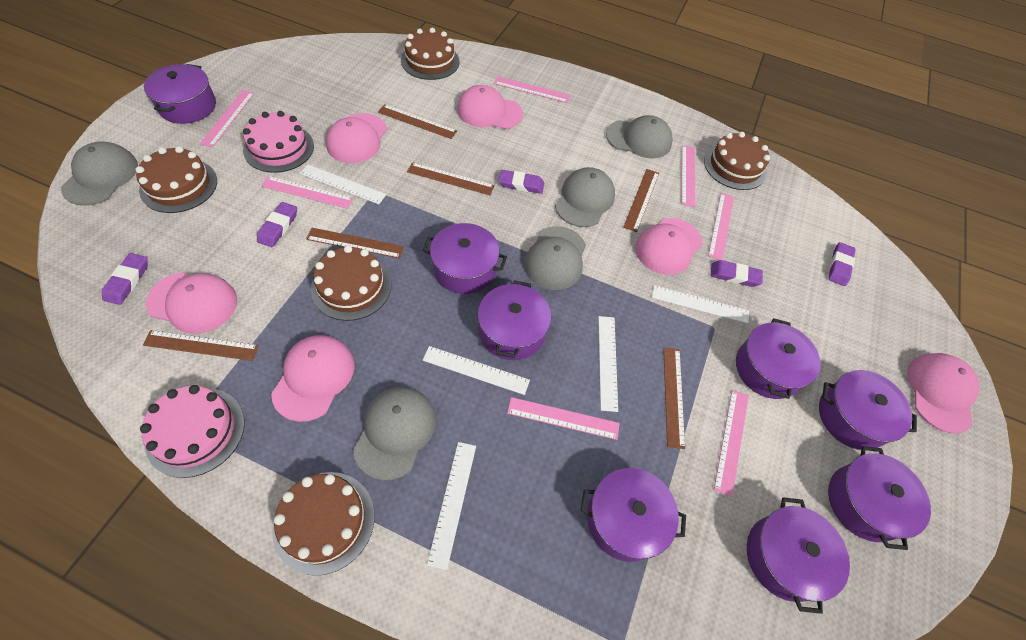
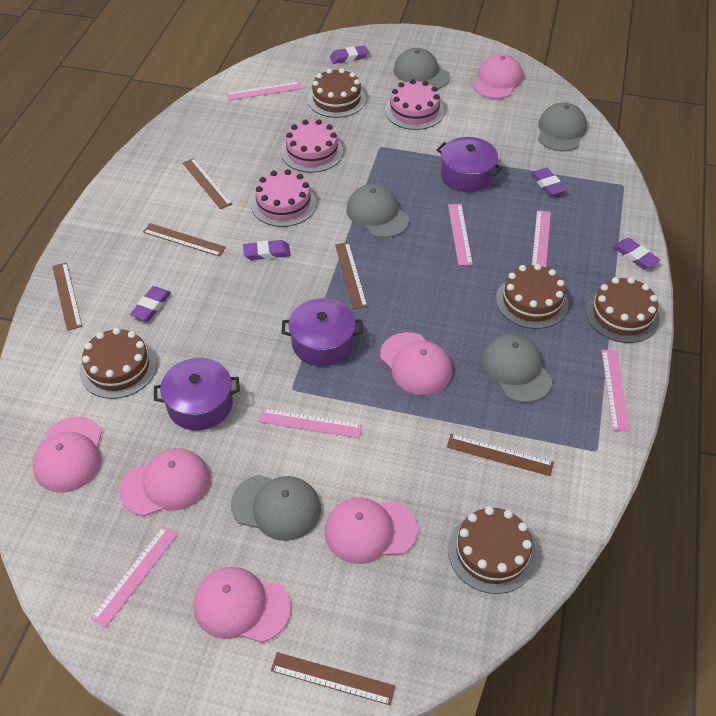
pink cake: [140,385,245,478] [243,111,314,173] = 2 -> [251,169,317,227] [281,119,343,173] [385,79,444,130] = 3
pink ruler: [200,90,255,147] [261,176,353,209] [494,76,570,103] [507,397,620,440] [681,145,695,207] [708,193,734,260] [714,390,749,497] = 7 -> [90,526,178,628] [226,82,302,101] [259,408,363,438] [448,204,473,266] [532,210,551,267] [601,350,630,431] = 6
purple pot: [144,64,216,124] [423,223,507,294] [478,280,551,360] [581,468,686,562] [736,318,821,399] [747,497,850,614] [819,370,917,450] [828,446,931,550] = 8 -> [154,358,240,430] [282,298,363,366] [436,137,503,192] = 3
white ruler: [300,165,386,204] [423,346,530,395] [427,442,476,570] [598,316,618,412] [652,285,749,323] = 5 -> none = 0

